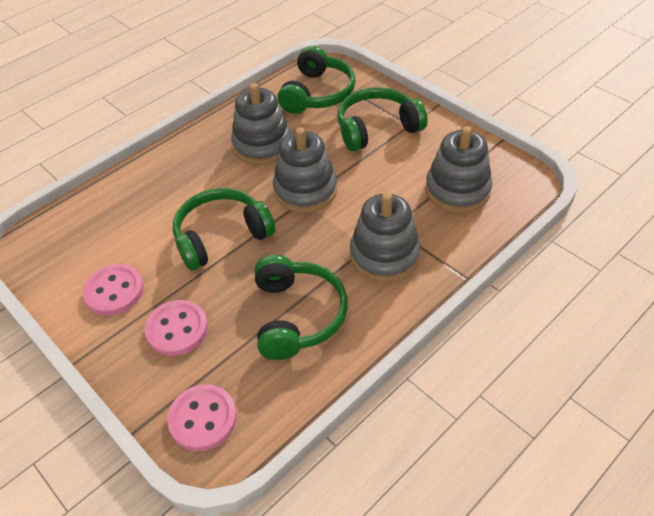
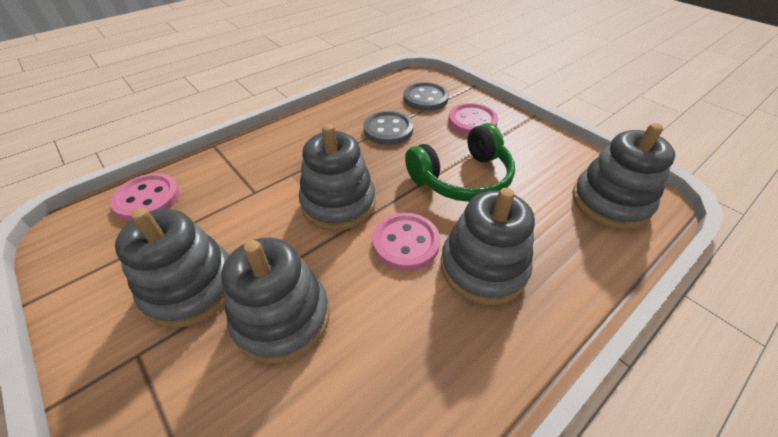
green headphones: [173,188,276,270] [254,255,348,360] [278,46,356,114] [338,87,427,151] = 4 -> [405,123,515,202] = 1
grey button: none = 0 -> [363,111,413,145] [404,82,449,111] = 2
grey stacking toy: [231,83,291,165] [273,127,337,213] [350,192,420,282] [425,126,492,213] = 4 -> [115,208,230,328] [221,238,330,364] [299,124,376,231] [441,188,535,305] [572,123,675,230] = 5

